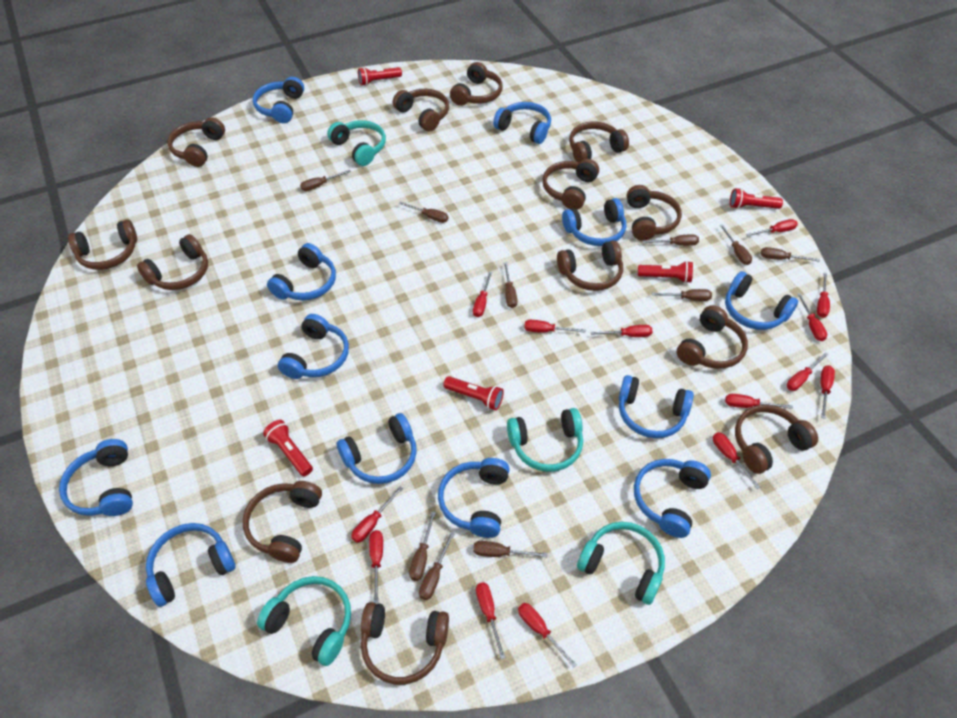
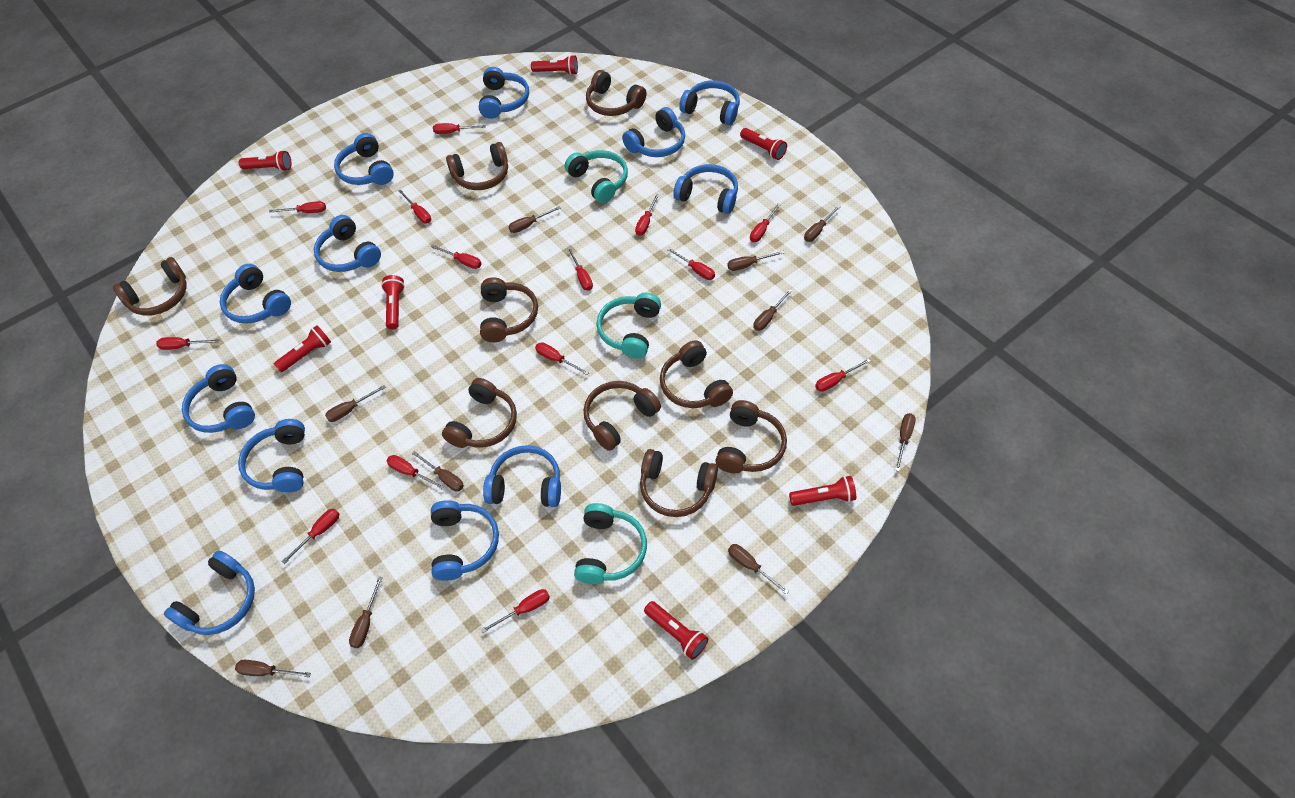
brown headphones: [68,219,137,270] [137,234,208,290] [167,117,225,167] [243,481,322,563] [361,602,449,685] [393,89,449,131] [450,62,503,106] [543,159,599,210] [557,240,623,291] [569,121,629,162] [627,185,682,241] [677,305,748,369] [735,405,818,474] = 13 -> [113,257,186,316] [442,378,517,448] [446,142,508,190] [480,277,538,342] [584,381,661,451] [586,70,646,116] [640,449,718,517] [660,340,733,408] [715,400,787,473] = 9
red flashlight: [263,420,313,476] [358,67,402,86] [443,376,504,410] [638,261,693,283] [730,188,783,209] = 5 -> [239,150,292,171] [274,325,331,372] [381,275,405,330] [531,55,578,75] [644,601,708,660] [740,128,787,160] [789,476,856,506] = 7
turquoise headphones: [257,576,351,666] [327,120,386,166] [507,408,583,472] [577,522,665,605] = 4 -> [565,150,628,203] [574,503,647,584] [597,293,661,359] = 3

